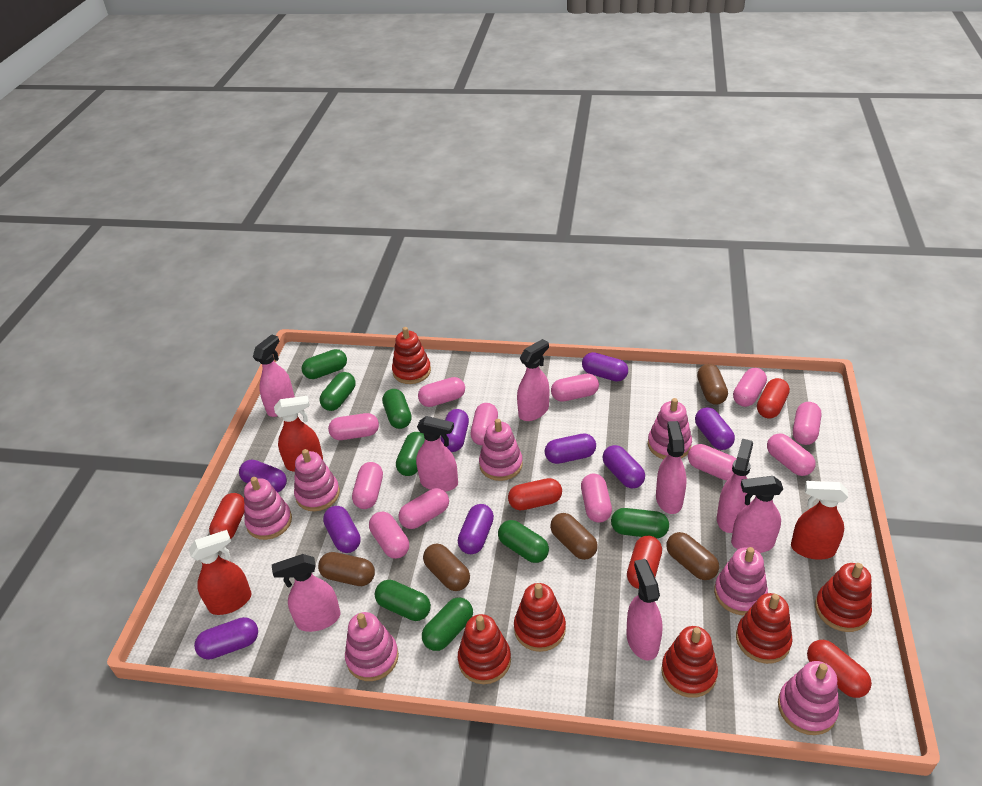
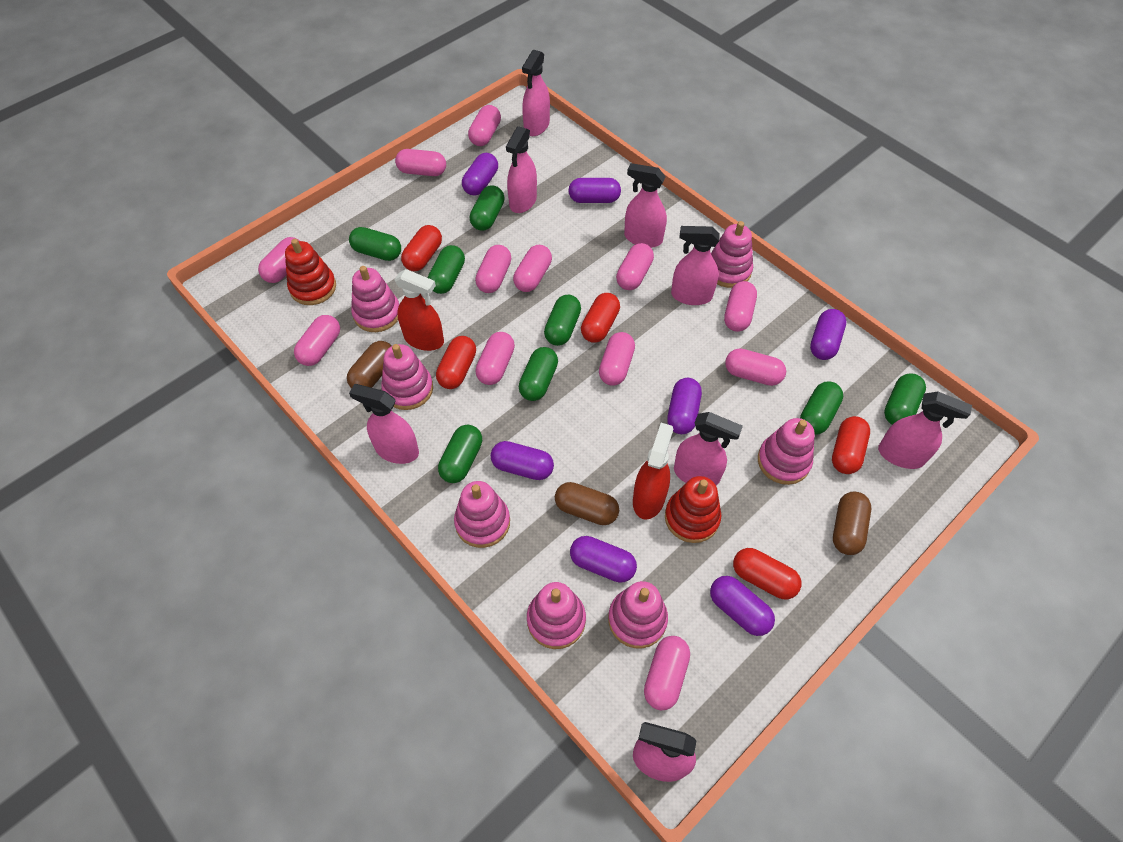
brown capsule: [318,552,375,586] [423,544,470,591] [550,513,598,560] [666,532,719,580] [697,364,728,405] = 5 -> [347,341,391,389] [555,482,619,525] [833,492,871,555] = 3
purple capsule: [194,617,258,660] [239,460,287,492] [323,506,361,553] [440,409,469,452] [458,504,494,554] [545,433,596,464] [582,352,628,382] [603,445,645,489] [695,407,735,450] = 9 -> [462,153,498,196] [491,441,554,480] [568,178,621,203] [570,536,637,583] [667,378,702,434] [710,576,775,636] [810,309,846,360] = 7
red spray bottle: [189,530,251,615] [274,396,323,472] [791,481,848,560] = 3 -> [394,269,444,351] [633,423,673,520] = 2
red stacking toy: [392,327,431,384] [458,614,511,684] [514,583,566,652] [661,626,718,698] [736,593,793,664] [815,563,872,632] = 6 -> [285,239,336,305] [665,476,721,543] = 2

